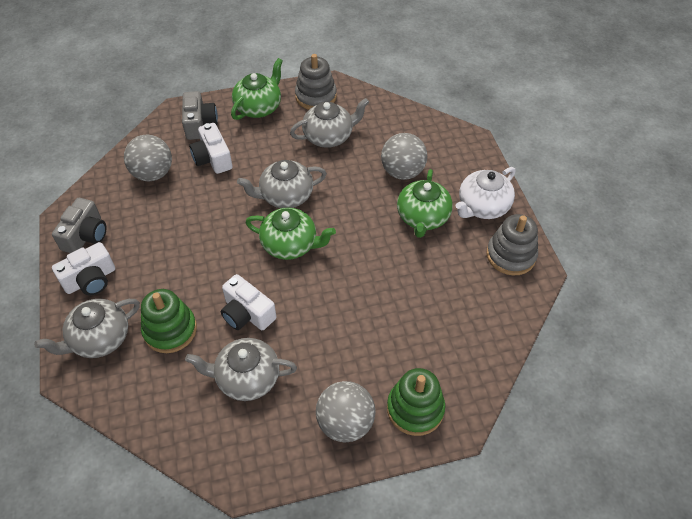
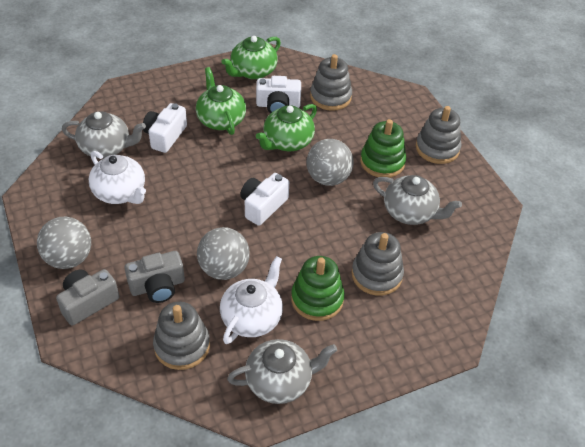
grey stacking toy: [295,54,337,110] [486,214,538,276] = 2 -> [153,302,210,370] [310,54,352,111] [352,232,404,296] [416,106,462,164] = 4
grey teapot: [34,299,140,358] [185,338,297,401] [237,160,327,208] [290,98,369,148] = 4 -> [62,111,146,158] [227,339,337,404] [373,175,462,225] = 3
white teapot: [456,167,515,219] = 1 -> [89,151,146,204] [220,256,283,344] = 2

